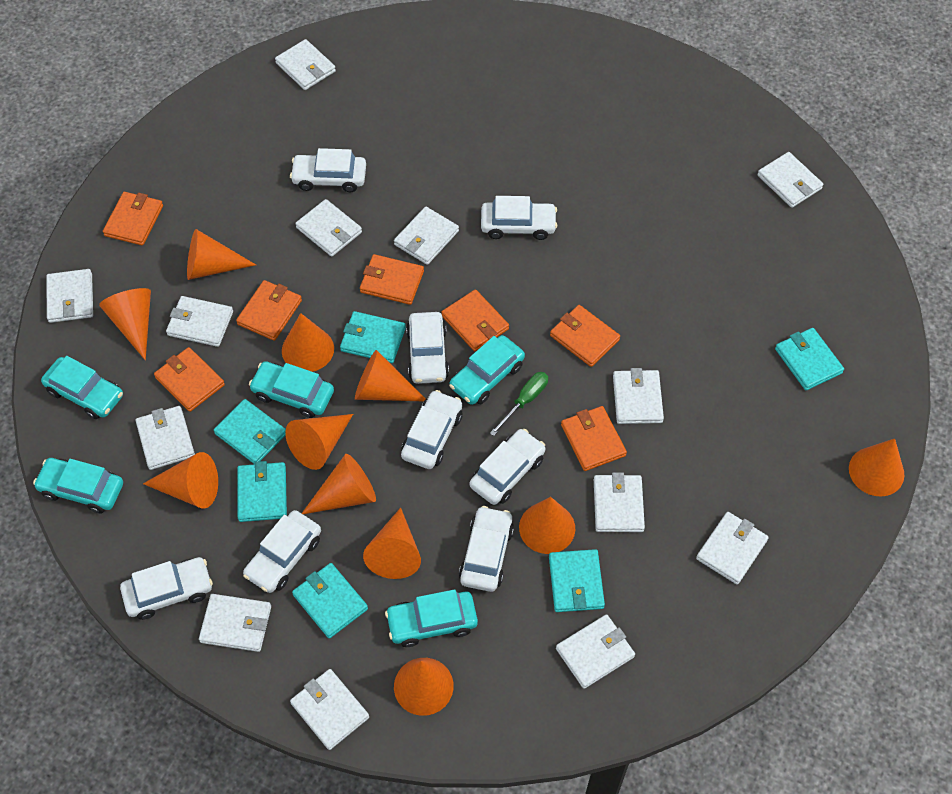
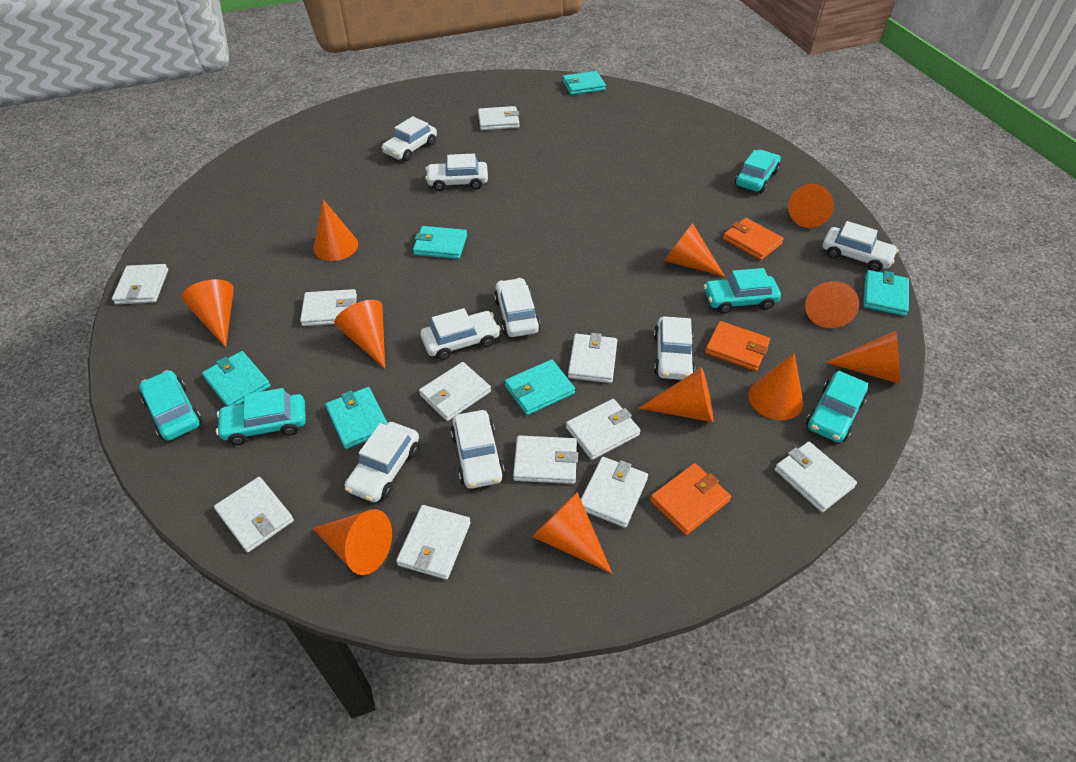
green screwdriver: [490,372,548,436] = 1 -> none = 0
orange wallet: [103,192,163,245] [154,347,225,412] [236,280,302,341] [360,254,424,305] [441,289,509,351] [550,305,620,367] [561,406,627,471] = 7 -> [650,463,731,535] [705,321,770,371] [723,218,784,260] = 3
white wallet: [46,269,93,323] [136,406,195,470] [166,296,233,347] [199,594,271,652] [275,39,336,90] [290,669,369,750] [295,199,362,257] [394,207,459,265] [556,614,635,689] [594,472,645,532] [613,368,664,424] [696,512,769,585] [757,152,823,208] = 13 -> [112,264,168,304] [214,477,294,552] [300,289,357,326] [396,505,471,580] [419,362,491,421] [478,106,519,130] [513,435,578,484] [566,399,641,460] [568,333,617,383] [581,457,648,528] [774,441,857,512] = 11

